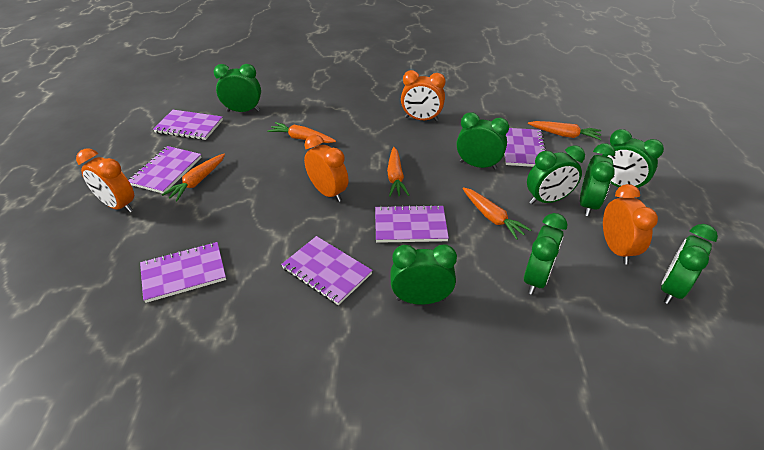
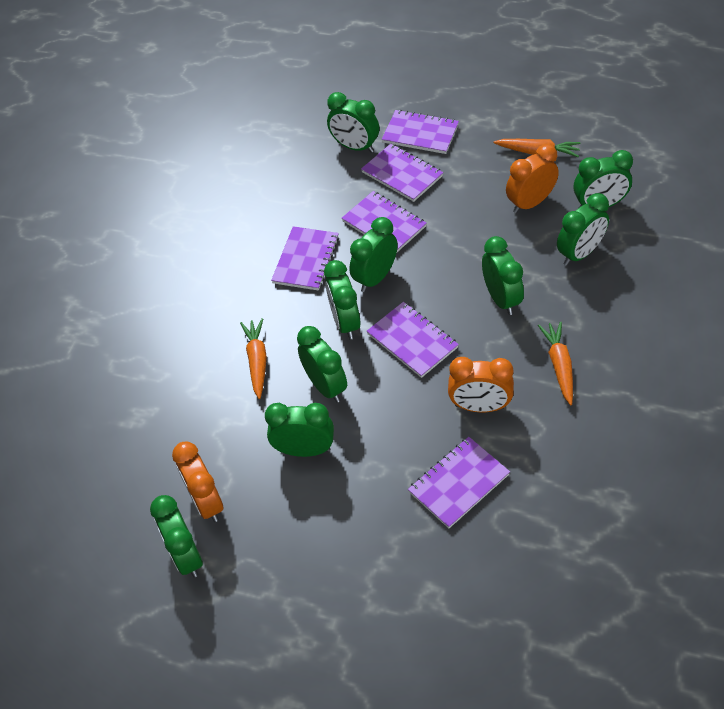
green clock: [214,64,261,112] [390,244,457,305] [456,112,509,170] [524,213,568,295] [527,145,585,204] [580,143,615,216] [602,129,664,191] [661,224,718,304] = 8 -> [150,495,203,577] [265,403,334,457] [297,326,347,403] [324,260,360,340] [327,92,379,153] [350,217,398,292] [482,236,524,315] [557,193,609,266] [574,150,633,207] = 9
orange carrot: [162,154,225,201] [267,122,336,143] [387,147,409,197] [462,187,531,240] [528,121,601,140] = 5 -> [240,318,267,399] [494,139,580,157] [538,321,573,405] = 3
orange clock: [76,149,134,213] [304,135,348,202] [401,70,445,121] [603,184,658,264] = 4 -> [172,442,223,522] [448,357,514,412] [506,144,559,213] = 3

